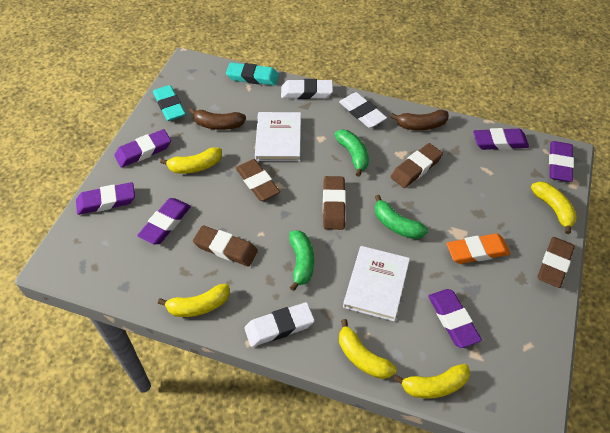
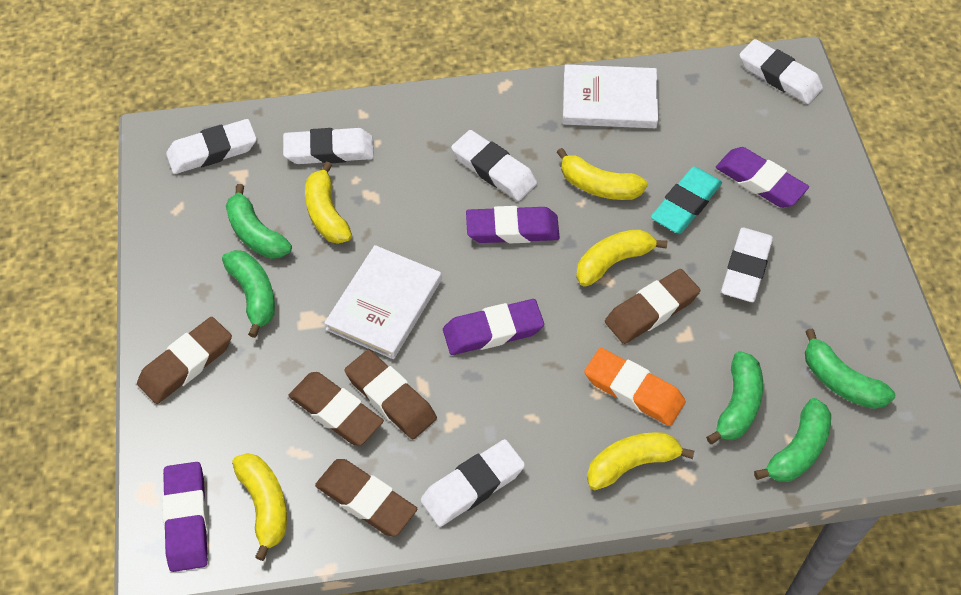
brown banana: [189,108,246,130] [390,110,449,130] = 2 -> none = 0
green banana: [289,230,314,291] [334,130,369,177] [375,195,428,239] = 3 -> [222,250,275,338] [226,184,292,259] [706,351,763,444] [754,398,831,482] [805,328,895,409] = 5
purple eraser: [76,182,135,215] [114,129,171,168] [137,198,191,244] [428,289,482,348] [473,128,529,150] [549,141,574,182] = 6 -> [162,462,208,572] [443,299,544,355] [466,206,560,243] [716,147,809,208] = 4
turquoise eraser: [153,85,186,121] [226,63,279,86] = 2 -> [651,167,722,234] = 1
white eraser: [245,302,315,347] [281,79,333,99] [339,92,387,128] = 3 -> [166,119,257,174] [283,128,374,164] [420,439,525,527] [451,130,537,201] [721,228,773,302] [740,39,823,104] = 6

